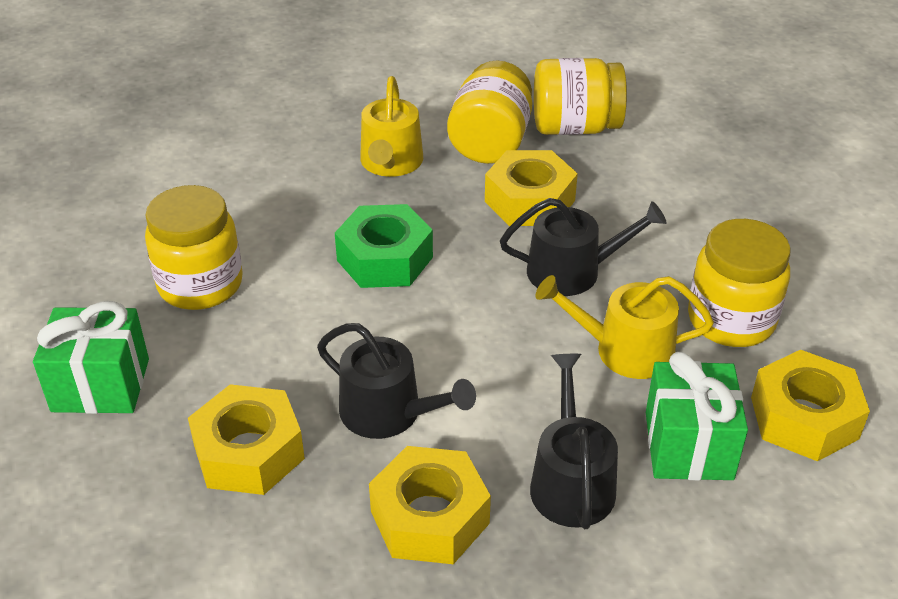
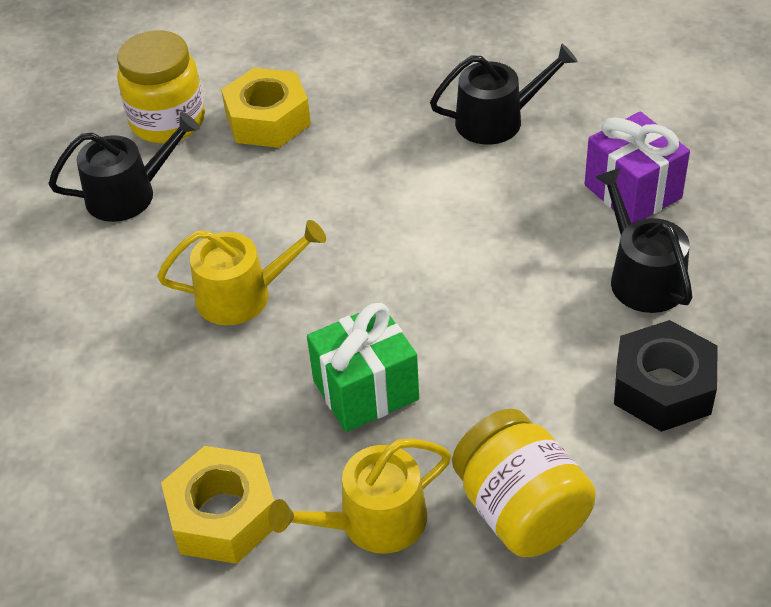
black nut: none = 0 -> [614,320,718,432] = 1
green gift: [33,301,149,414] [646,352,748,480] = 2 -> [307,303,419,432] = 1
green nut: [335,204,433,288] = 1 -> none = 0
purple gift: none = 0 -> [585,111,690,223] = 1
yellow jar: [145,185,243,310] [447,60,532,164] [534,58,627,135] [688,219,791,347] = 4 -> [117,31,205,143] [452,409,596,557] = 2
yellow nut: [188,384,305,495] [369,446,491,564] [485,150,578,226] [751,350,870,461] = 4 -> [161,446,274,564] [221,68,311,148] = 2

